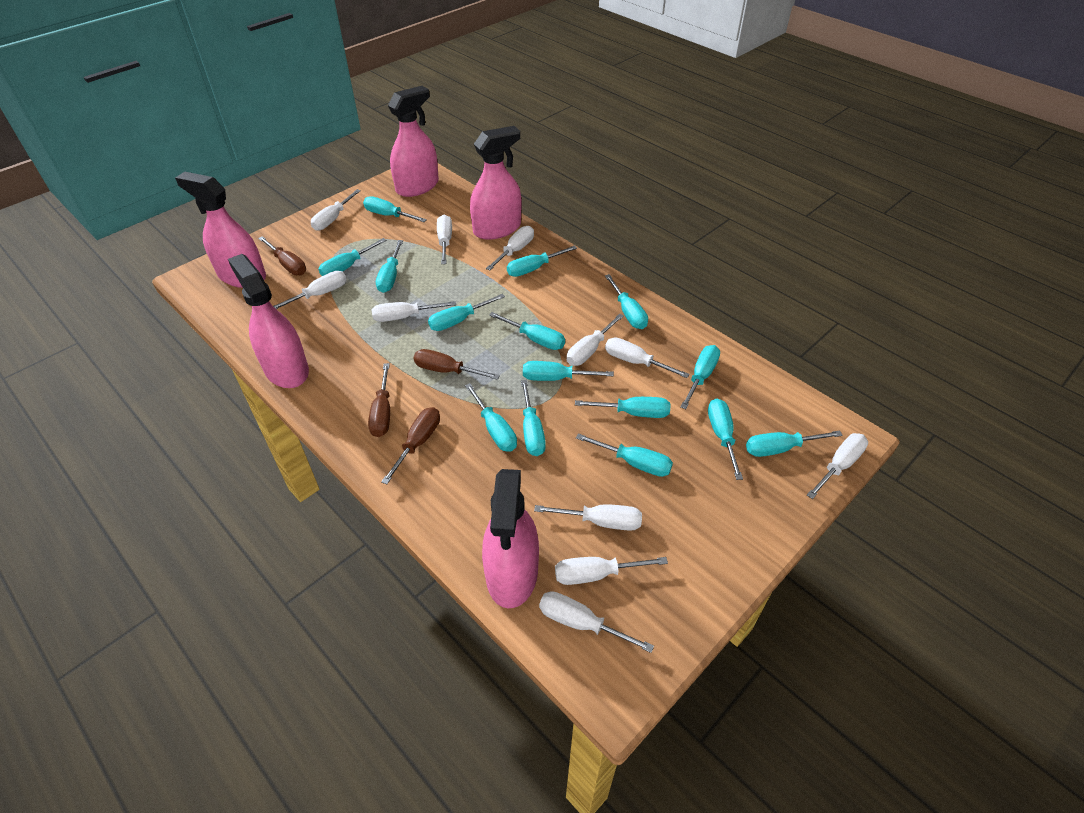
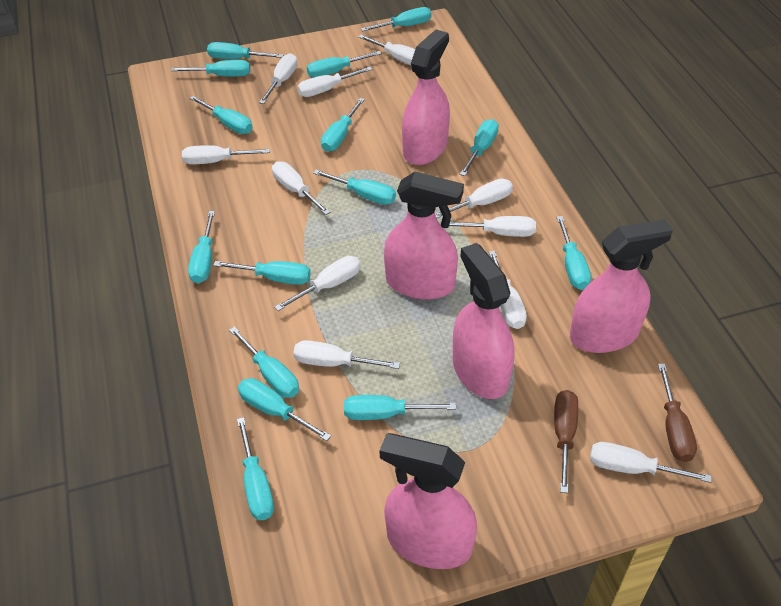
brown screwdriver: [258,236,306,275] [368,363,390,437] [381,407,440,484] [413,349,500,380] = 4 -> [554,390,578,493] [658,364,697,462] = 2

